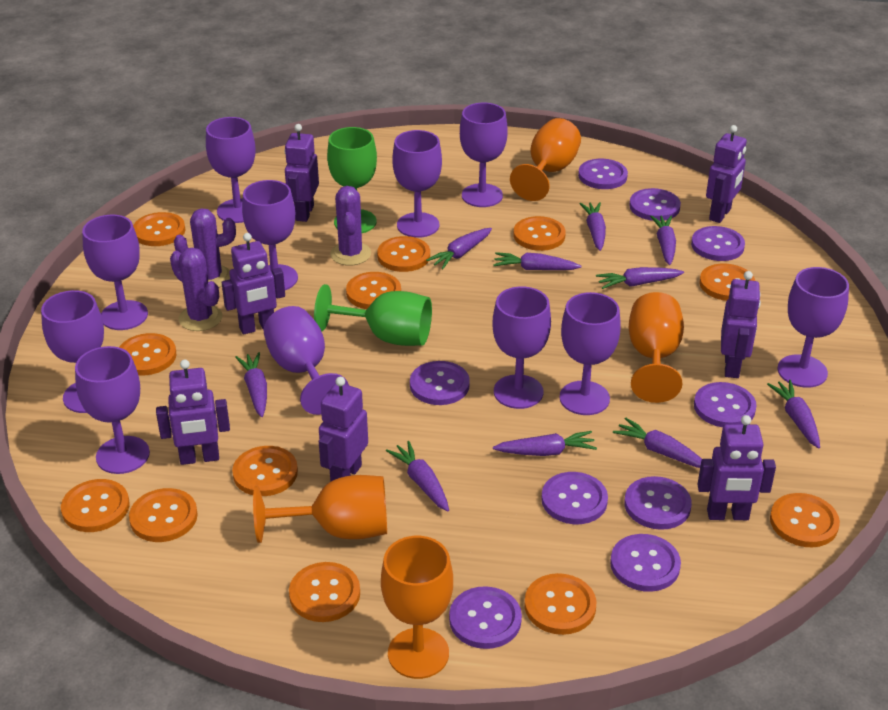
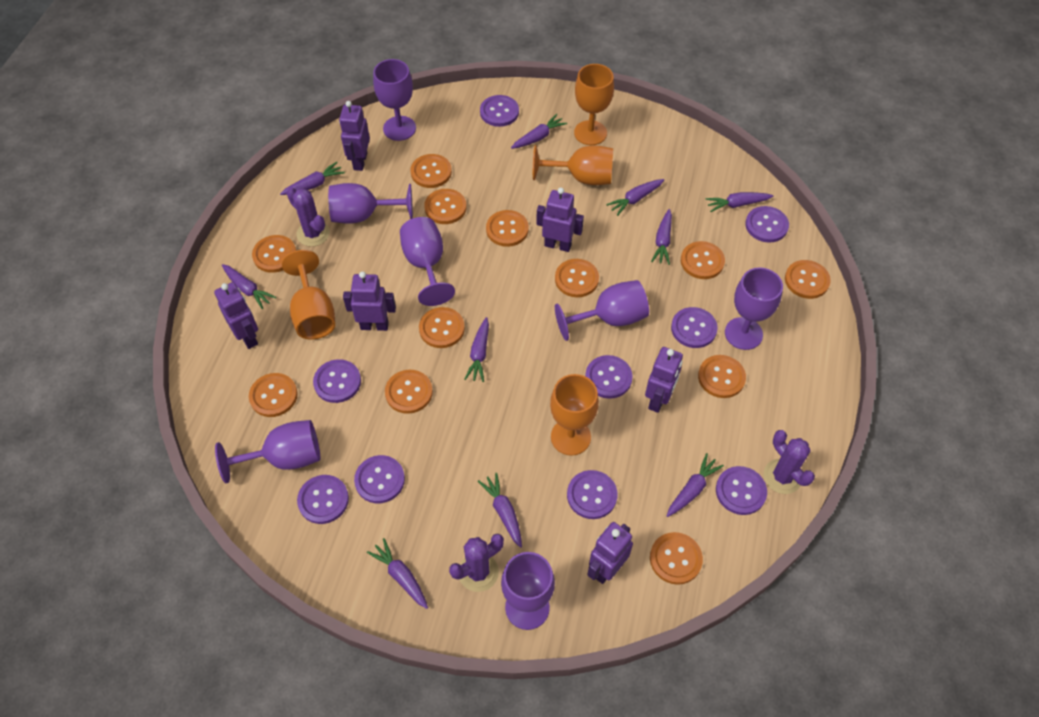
green goblet: [314,284,432,346] [327,127,377,233] = 2 -> none = 0
purple goblet: [41,290,104,413] [75,346,150,474] [82,215,148,330] [206,117,255,223] [242,180,298,290] [264,306,349,415] [392,130,442,238] [460,103,508,207] [493,286,551,409] [559,292,621,415] [778,267,849,388] = 11 -> [215,420,321,483] [328,183,413,224] [373,59,416,141] [400,217,455,306] [501,552,555,630] [555,280,649,341] [725,267,783,350] = 7
purple robot: [156,359,230,465] [222,233,285,334] [285,124,319,222] [319,377,368,482] [697,415,776,520] [706,125,747,223] [721,271,761,378] = 7 -> [214,282,258,349] [339,101,370,171] [343,271,396,331] [536,188,584,252] [587,522,633,584] [645,347,683,413] = 6

